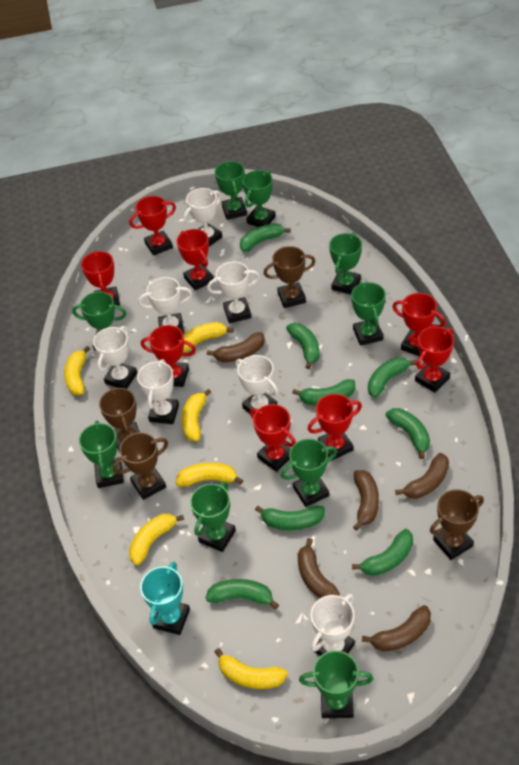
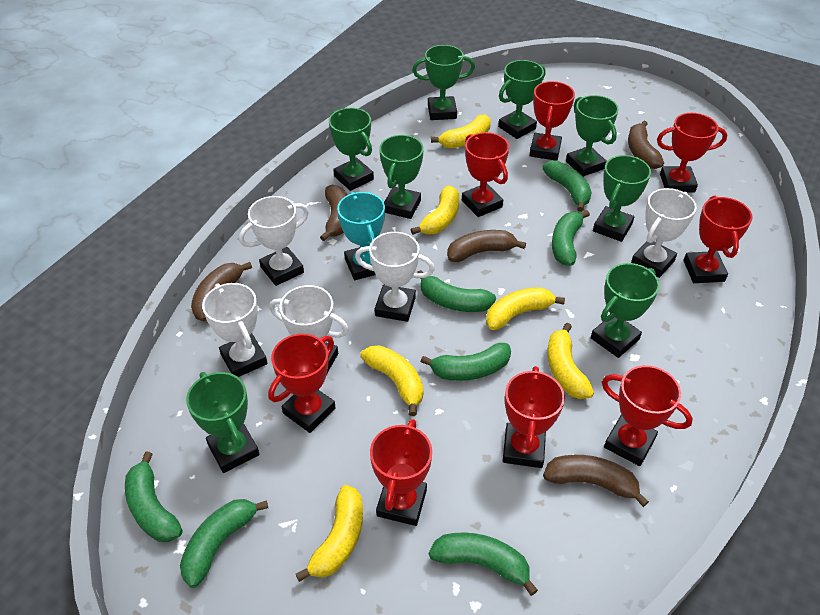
brown trophy: [99,387,140,453] [113,432,168,500] [263,246,316,308] [430,489,484,560] = 4 -> none = 0
green banana: [206,579,279,609] [240,223,291,251] [255,505,325,530] [286,323,319,369] [292,379,355,405] [352,529,413,576] [368,357,417,398] [386,408,430,459] = 8 -> [125,452,182,542] [180,499,268,588] [417,270,496,312] [421,343,511,381] [429,532,538,596] [542,161,592,212] [552,210,590,266] = 7
green trophy: [72,291,126,351] [79,421,124,488] [190,481,236,552] [215,161,247,220] [242,170,276,227] [281,439,337,507] [299,650,373,718] [329,233,362,294] [351,281,386,346] = 9 -> [186,372,259,473] [329,108,374,191] [379,135,424,219] [412,45,475,120] [498,60,545,139] [566,95,619,177] [591,263,660,358] [593,155,651,242] = 8
white trophy: [93,326,137,389] [137,359,179,424] [138,277,192,334] [184,188,222,247] [207,262,260,323] [235,355,278,414] [311,594,355,656] = 7 -> [202,283,268,377] [239,196,309,286] [269,285,349,373] [355,232,435,322] [631,188,697,278] = 5

